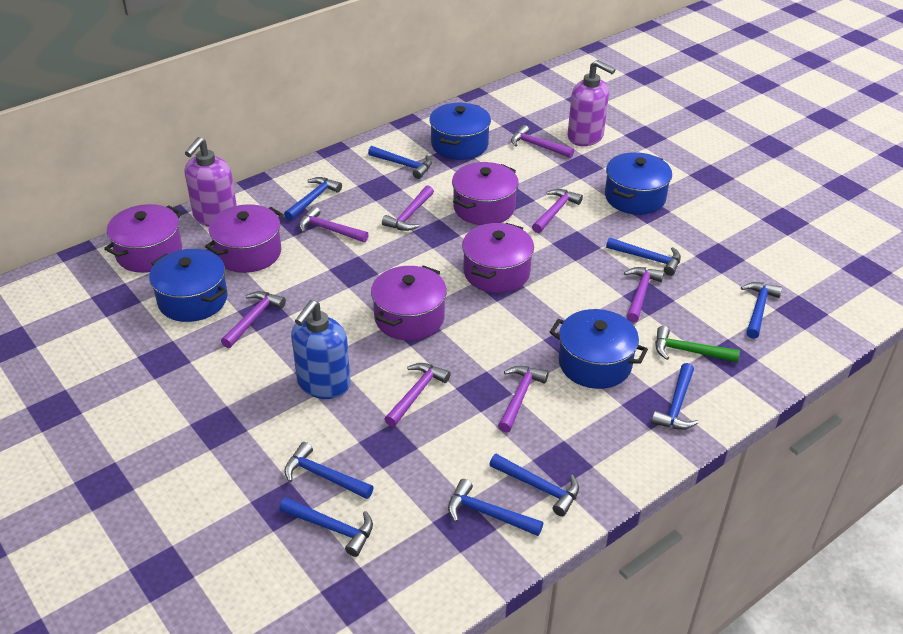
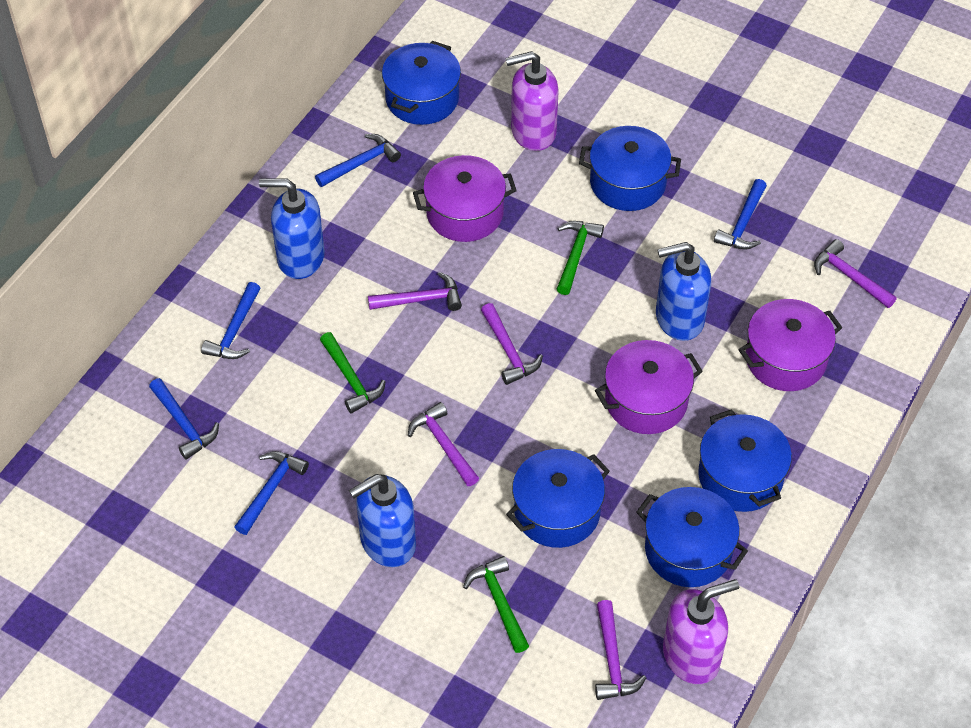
blue hammer: [279,498,373,557] [284,177,342,221] [284,442,374,499] [368,146,432,179] [448,479,543,536] [489,454,579,516] [606,237,681,276] [651,363,698,430] [741,282,782,339] = 9 -> [149,378,219,460] [201,282,260,359] [235,451,309,535] [315,134,401,187] [714,179,767,250] = 5
blue pot: [149,249,227,322] [429,103,491,160] [550,309,648,389] [605,152,672,215] = 4 -> [382,41,461,125] [506,449,610,548] [579,126,681,211] [636,487,748,587] [698,409,792,512] = 5
blue soap dispenser: [291,300,351,399] = 1 -> [259,179,325,279] [349,474,416,567] [656,242,711,341] = 3
green hammer: [655,326,740,362] = 1 -> [320,332,386,413] [463,556,529,653] [557,221,604,295] = 3
purple hammer: [221,291,286,348] [299,206,369,242] [382,185,434,231] [385,363,451,427] [498,366,549,433] [511,125,574,158] [532,189,583,233] [624,267,664,323] = 8 -> [368,272,462,311] [408,402,479,486] [481,303,543,385] [595,600,646,700] [814,239,897,308] = 5
purple pot: [104,204,182,273] [205,204,284,273] [371,265,447,341] [452,162,519,225] [462,223,534,293] = 5 -> [413,155,517,242] [595,340,703,434] [738,299,843,391] = 3

